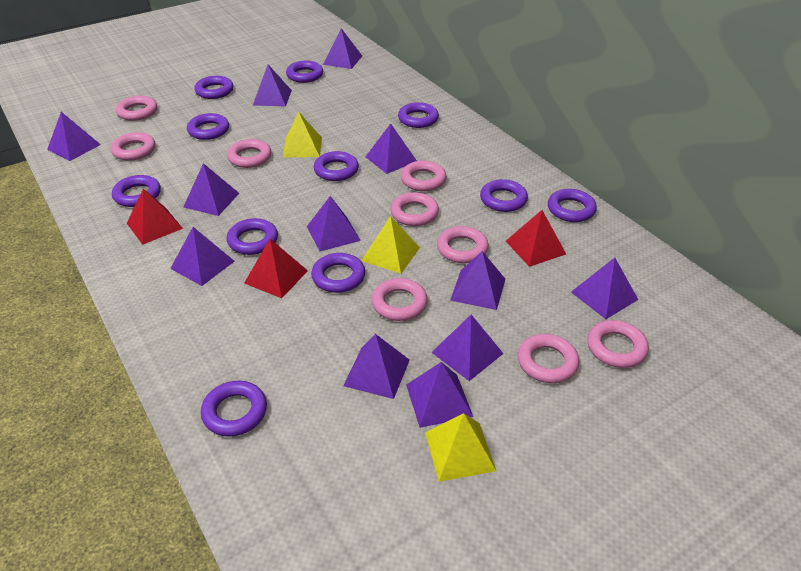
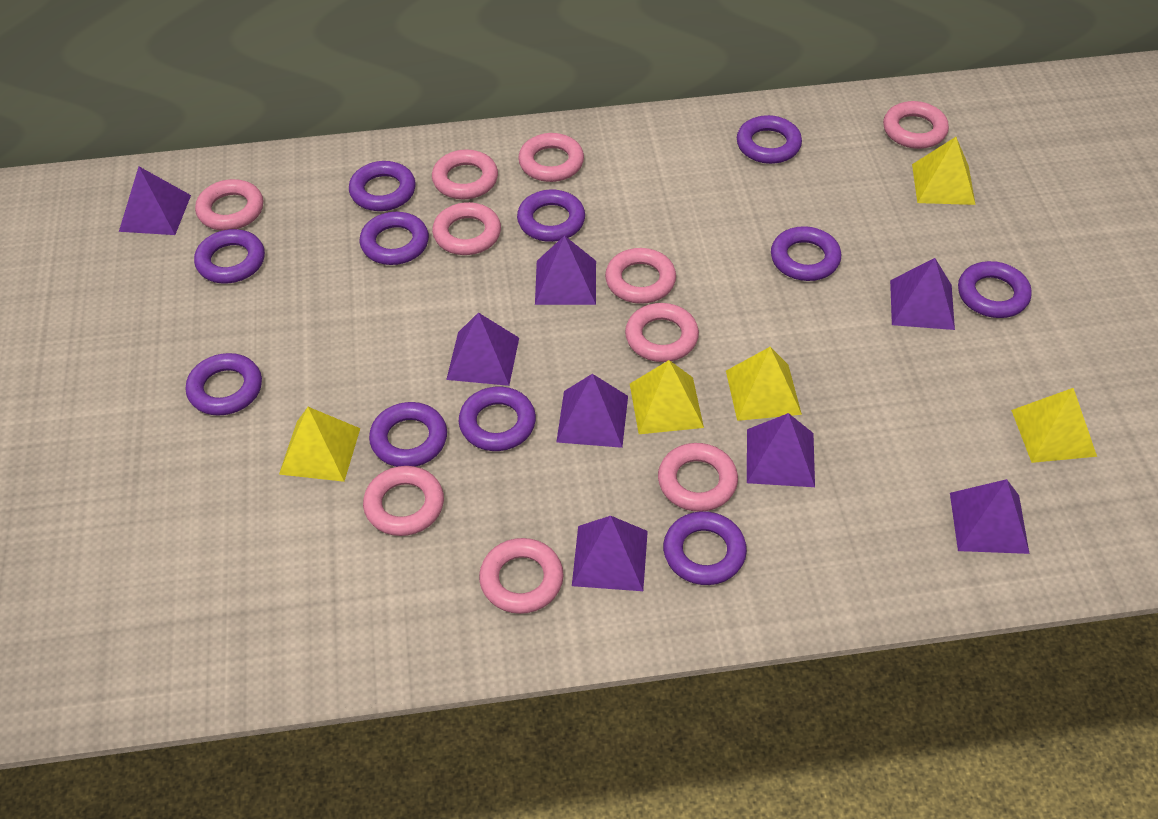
pink ring: [111,132,156,161] [116,96,157,121] [227,139,272,168] [372,278,428,321] [390,192,439,226] [401,160,446,191] [437,226,489,263] [518,334,579,383] [587,320,649,368] = 9 -> [195,179,263,231] [363,466,444,536] [432,149,498,199] [432,202,501,255] [479,538,564,614] [518,133,584,182] [605,248,676,304] [625,303,699,362] [658,443,738,512] [883,101,949,149] = 10
purple pyramid: [47,112,101,161] [170,227,235,286] [183,163,239,216] [253,65,292,107] [307,196,361,251] [323,28,362,69] [343,334,410,399] [365,123,417,174] [406,362,473,428] [431,315,503,381] [450,251,505,310] [571,258,638,319] = 12 -> [119,167,191,235] [446,313,519,386] [535,235,596,305] [556,374,628,448] [572,516,648,591] [747,413,815,487] [890,258,955,330] [950,479,1030,554] = 8
red pyramid: [127,188,183,245] [244,239,308,298] [506,210,566,267] = 3 -> none = 0
yellow pyramid: [282,112,322,158] [361,216,420,274] [425,413,496,482] = 3 -> [279,407,360,482] [630,360,704,434] [726,347,802,421] [912,137,976,205] [1011,388,1097,463] = 5

